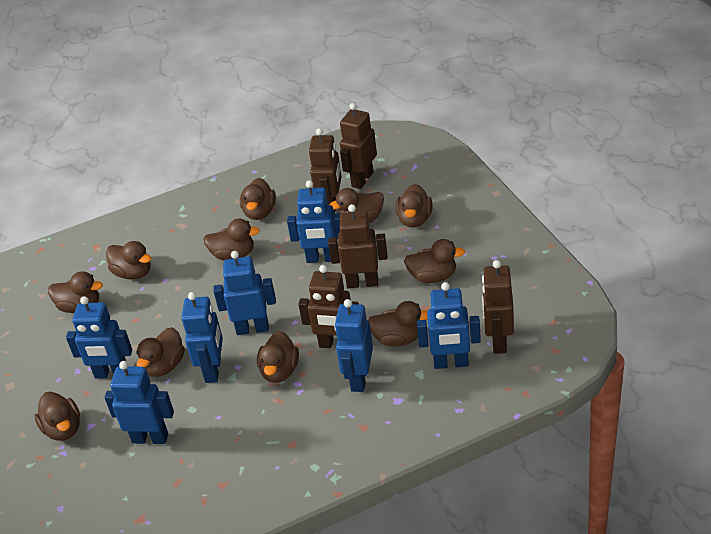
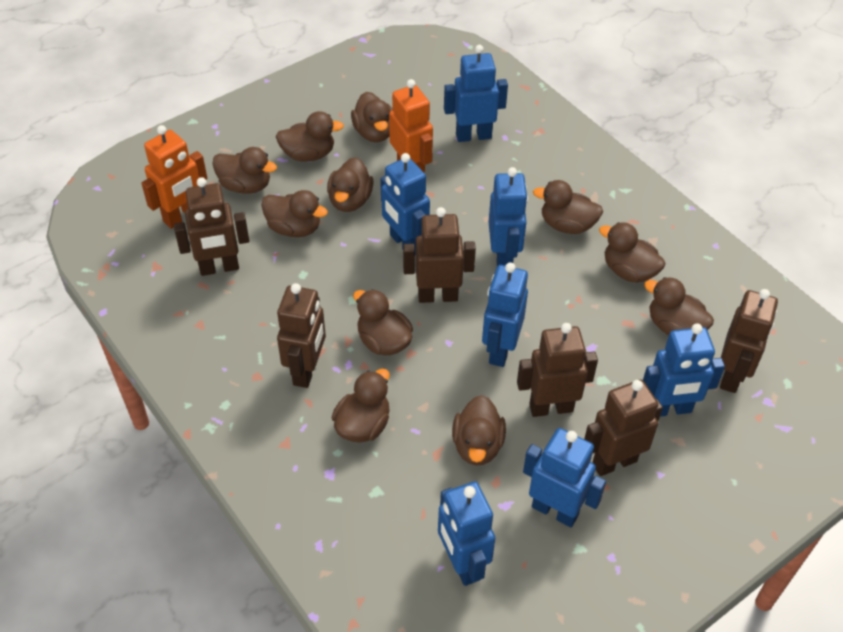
brown robot: [298,265,359,348] [309,128,342,214] [328,204,388,288] [340,103,377,189] [482,260,514,354] = 5 -> [174,177,249,276] [277,283,326,388] [403,207,476,303] [517,323,598,417] [584,380,663,476] [720,289,778,393] = 6
orange robot: none = 0 -> [141,125,207,229] [389,79,433,173] = 2

